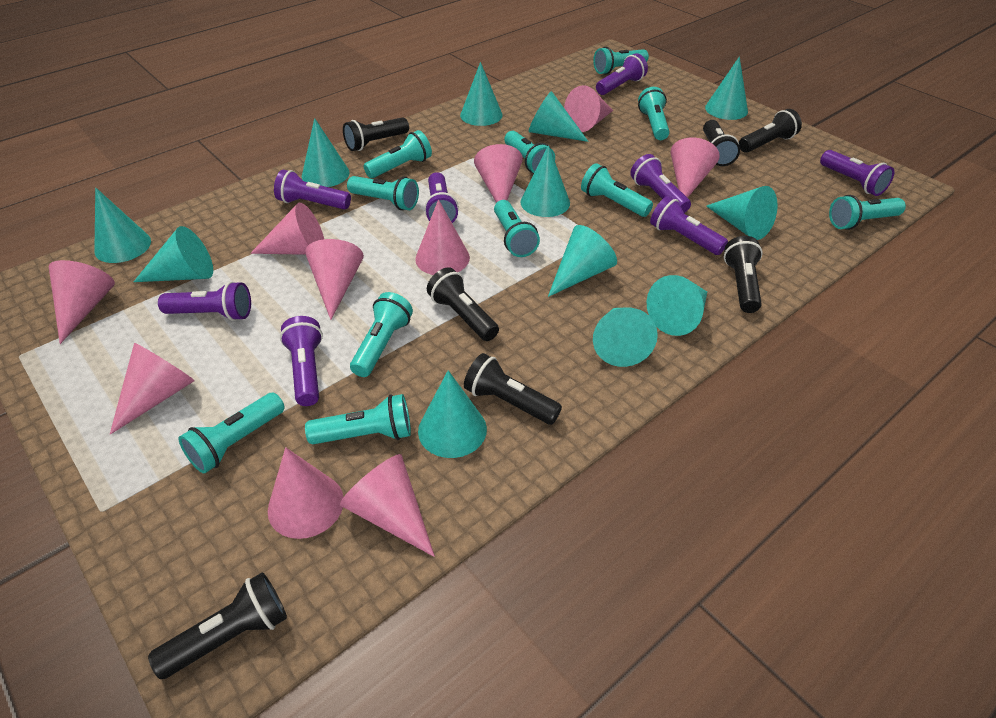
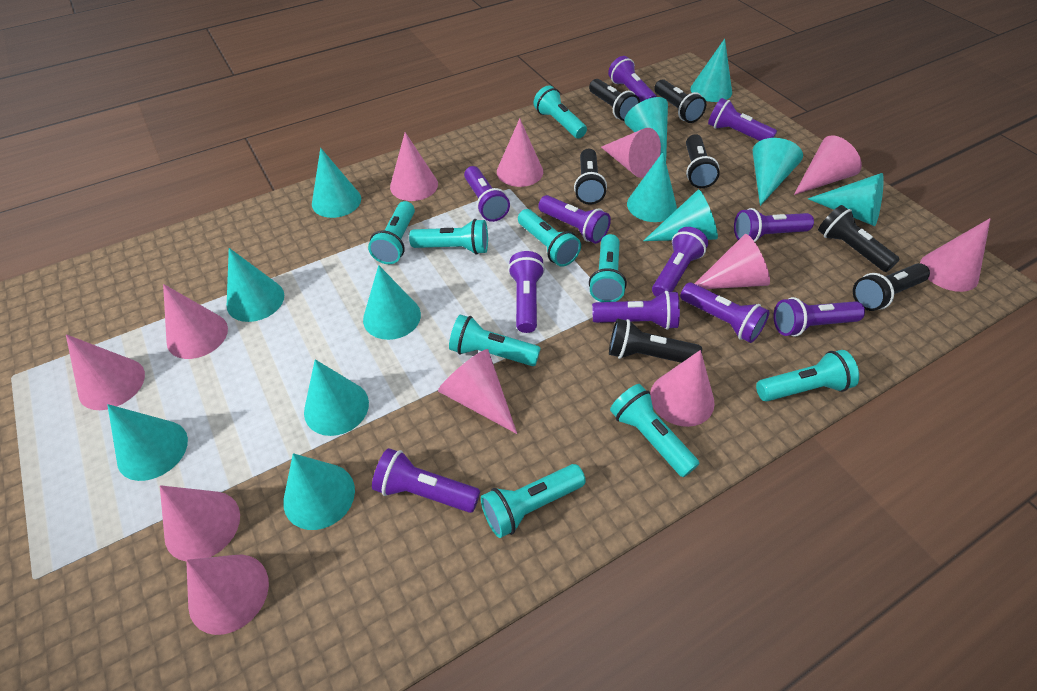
pink cone: [49,260,115,344] [110,343,195,435] [251,203,324,255] [268,447,344,539] [305,239,364,320] [340,454,435,557] [415,199,470,275] [474,144,523,203] [564,85,613,132] [671,137,720,198] = 10 -> [66,334,145,410] [160,485,240,561] [163,284,228,359] [186,555,269,635] [390,132,438,201] [438,349,517,434] [497,118,543,187] [601,128,661,178] [650,350,715,427] [695,234,770,289] [794,135,862,195] [920,218,991,292] = 12
purple flashlight: [158,281,251,321] [274,170,351,210] [280,316,323,406] [424,172,459,223] [596,53,648,95] [630,154,691,213] [650,196,728,255] [820,150,894,196] = 8 -> [372,448,480,513] [464,166,510,222] [508,251,545,333] [538,195,611,244] [592,291,680,330] [608,56,657,102] [652,227,708,297] [680,282,769,343] [708,98,777,141] [734,208,814,242] [773,297,865,337] = 11
turquoise flashlight: [178,393,285,473] [305,394,411,444] [347,176,419,210] [350,292,413,377] [363,130,432,178] [494,200,540,257] [504,131,555,173] [581,163,653,217] [593,47,649,75] [638,87,670,140] [829,195,906,230] = 11 -> [368,201,415,264] [409,219,488,255] [449,314,541,366] [481,464,586,538] [518,209,581,267] [534,85,587,139] [589,234,627,302] [610,384,699,477] [756,350,859,401] = 9

